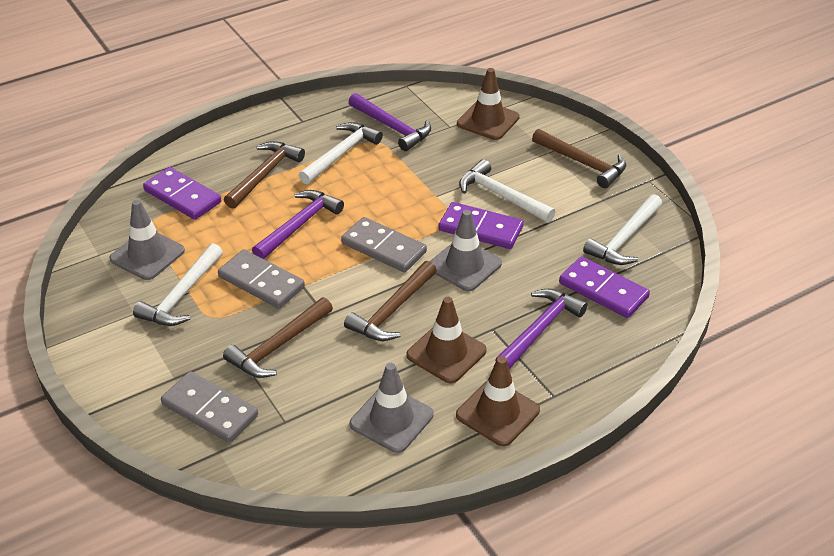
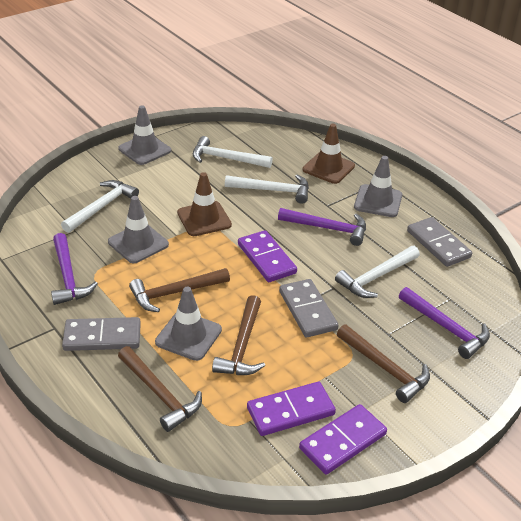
brown traffic cone: [406,297,487,384] [456,356,540,446] [457,68,520,140] = 3 -> [177,172,232,236] [303,124,355,184] = 2
grey traffic cone: [109,200,185,280] [350,363,434,453] [430,210,502,291] = 3 -> [108,196,169,263] [118,105,171,165] [155,287,222,361] [354,156,402,217] = 4

